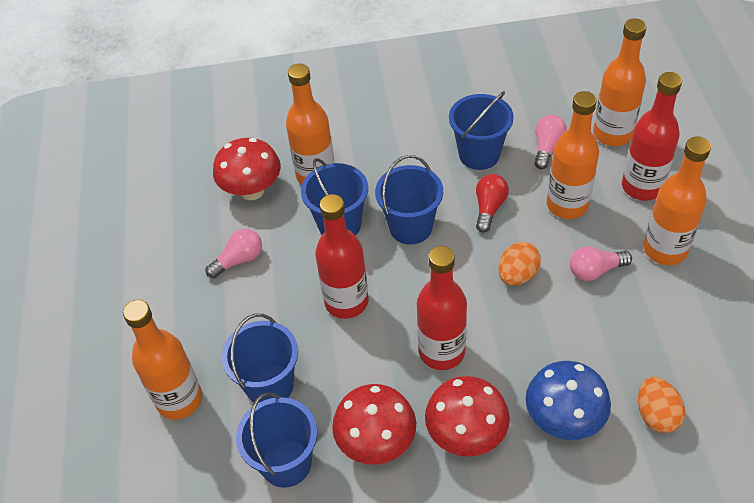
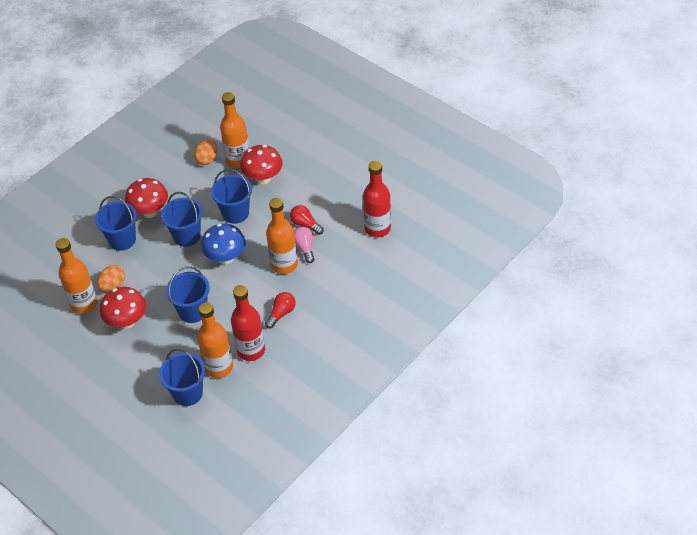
orange bottle: [123,300,202,420] [286,64,334,185] [547,91,599,219] [593,18,646,146] [643,136,711,265] = 5 -> [56,238,97,314] [197,302,233,378] [220,92,250,168] [266,198,298,274] = 4
pink light bulb: [206,229,262,278] [534,115,567,169] [570,246,632,281] = 3 -> [294,227,314,263] = 1
red bottle: [315,194,369,319] [417,246,467,370] [622,72,682,201] = 3 -> [231,285,265,361] [363,161,391,237] = 2
red light bulb: [476,174,509,233] = 1 -> [265,292,296,329] [290,205,324,235] = 2

